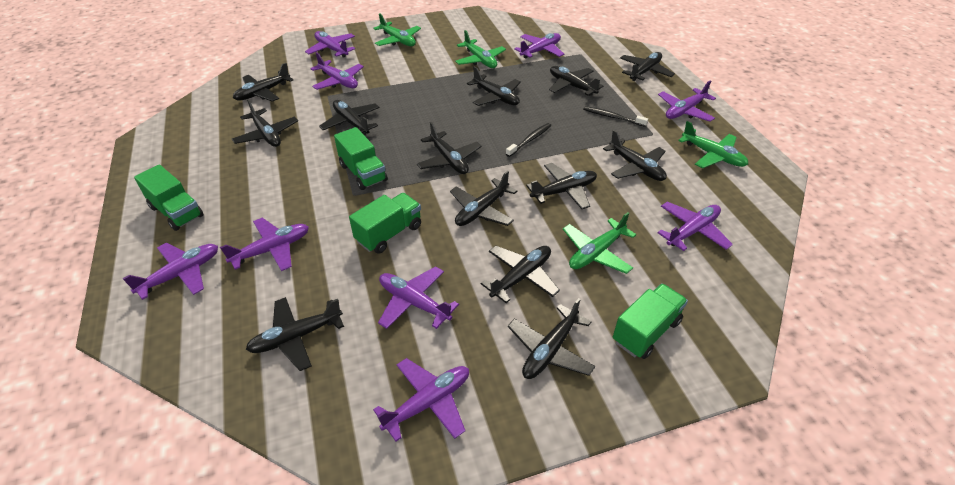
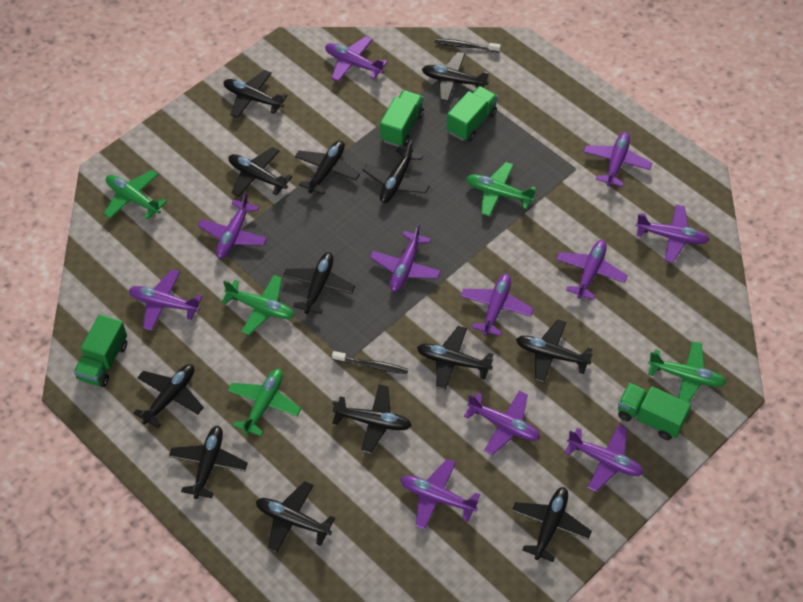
green plane: [373,13,421,46] [455,30,506,68] [563,212,636,274] [678,121,748,168] = 4 -> [104,170,167,220] [221,275,294,335] [228,369,301,436] [466,162,536,216] [648,341,726,403] = 5
purple plane: [123,243,218,300] [220,218,309,271] [305,31,355,58] [310,52,364,90] [373,358,469,442] [378,266,459,329] [514,33,564,58] [657,202,733,251] [658,81,716,122] = 9 -> [129,269,202,331] [198,192,267,259] [325,36,388,82] [370,224,441,292] [401,459,480,530] [461,274,534,336] [464,391,540,455] [556,240,628,300] [564,425,644,492] [584,132,652,187] [636,205,709,263] = 11

